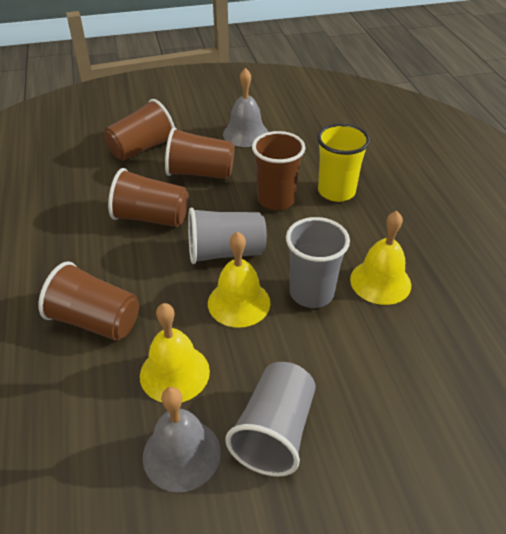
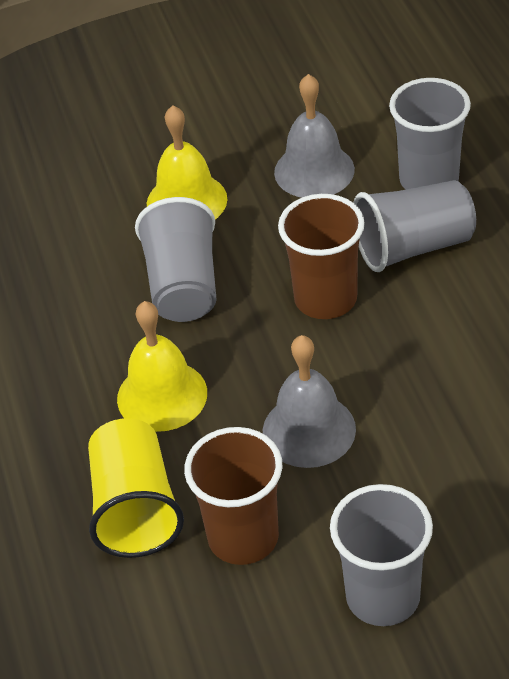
brown cup: [38,261,139,341] [104,99,175,161] [108,168,189,227] [165,127,235,179] [252,131,305,210] = 5 -> [184,427,282,565] [278,194,365,319] = 2
grey cup: [188,208,267,264] [226,362,316,477] [286,217,350,308] = 3 -> [135,197,217,322] [330,484,433,626] [353,180,476,272] [389,78,471,190] = 4
yellow bell: [140,303,210,402] [208,232,270,328] [350,211,411,305] = 3 -> [117,301,207,432] [147,105,227,219] = 2

